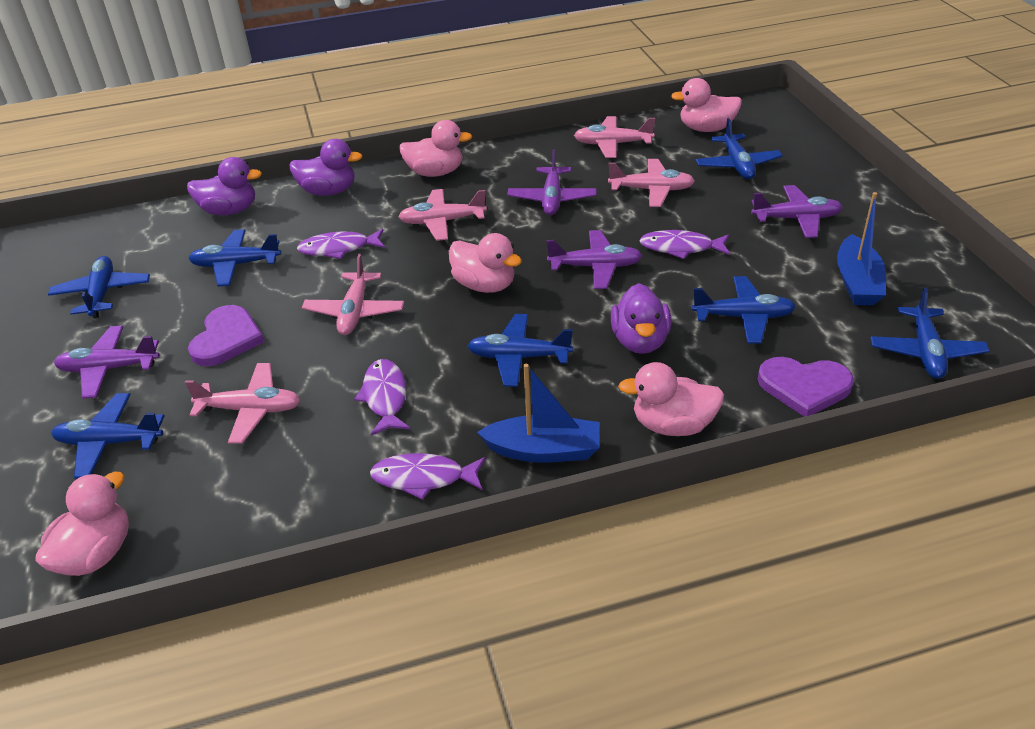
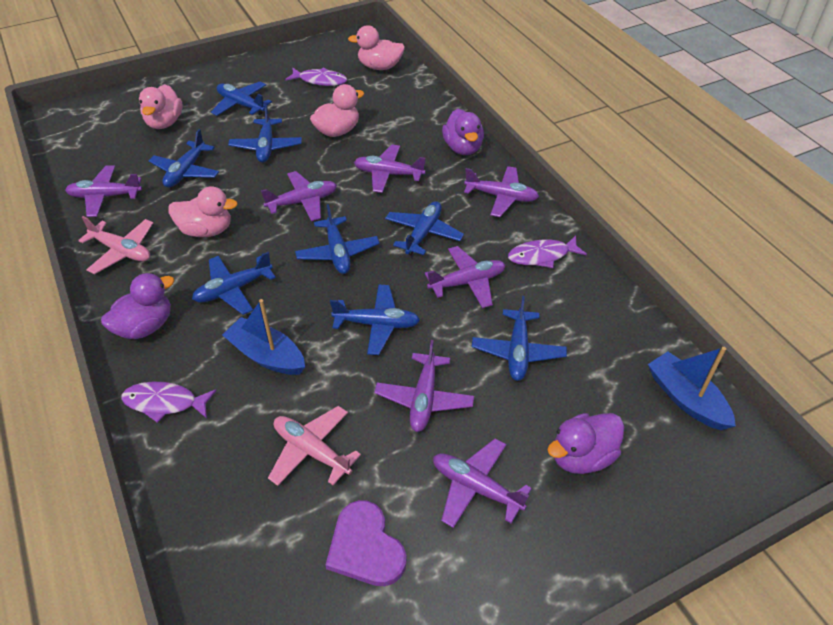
blue plane: [48,256,150,318] [51,393,164,479] [188,229,281,286] [467,314,573,387] [692,276,796,344] [696,118,783,179] [870,288,989,379] = 7 -> [149,129,219,188] [192,252,276,315] [211,81,272,116] [228,105,302,163] [295,204,379,274] [330,285,420,355] [385,201,464,255] [472,296,567,381] = 8
pink duck: [35,472,129,576] [399,120,473,177] [449,233,522,293] [618,362,724,436] [671,78,742,132] = 5 -> [139,84,182,129] [168,186,238,237] [310,84,364,137] [348,25,405,70] = 4
pink plane: [185,363,301,444] [302,254,404,335] [398,189,487,241] [574,116,655,158] [608,159,695,207] = 5 -> [78,216,153,274] [268,406,361,486] = 2
purple fish: [297,229,385,259] [354,359,410,436] [370,453,486,500] [639,230,730,259] = 4 -> [121,382,217,423] [285,68,347,86] [508,236,587,268] = 3
purple heart: [188,305,265,366] [758,357,854,417] = 2 -> [326,500,407,586] = 1
purple plane: [54,326,160,399] [507,150,597,215] [546,230,642,289] [751,185,843,238] = 4 -> [65,165,142,217] [261,171,337,221] [354,144,426,193] [374,340,474,432] [425,246,505,308] [433,438,532,528] [464,166,539,217] = 7

